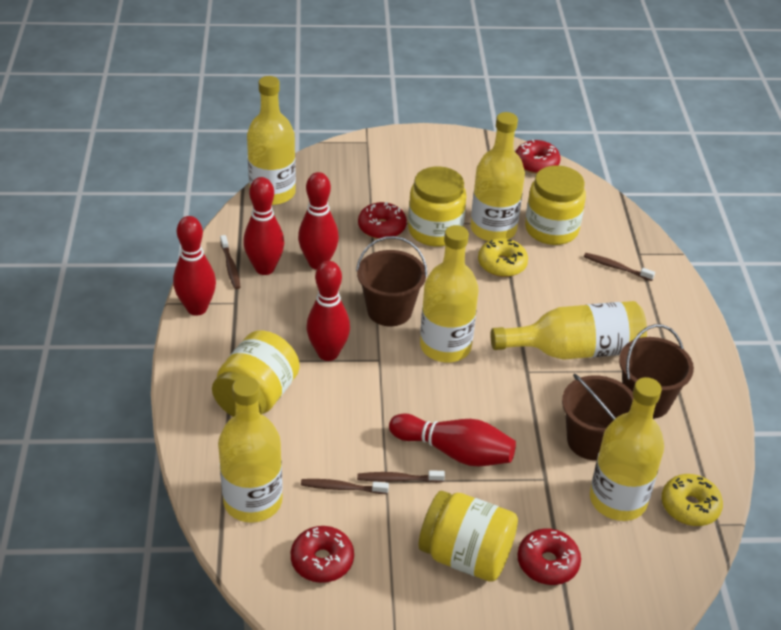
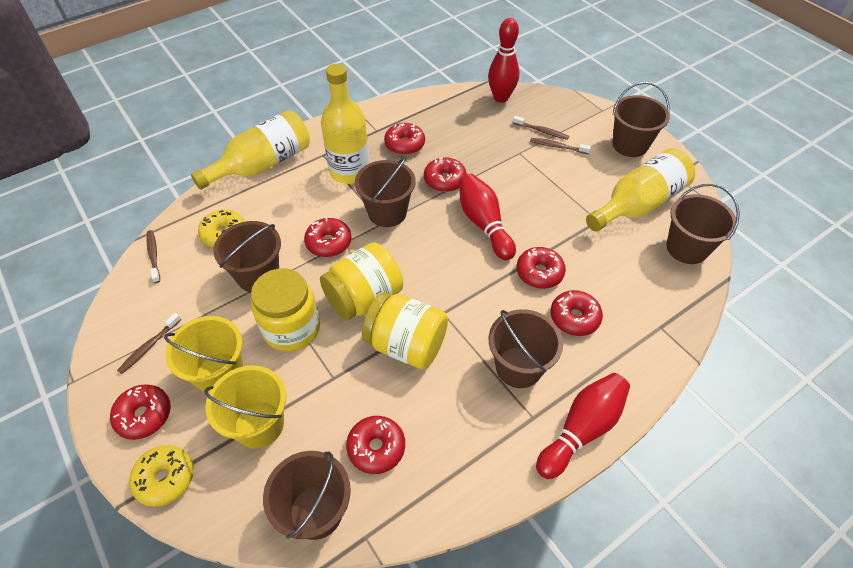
brown bucket: [356,236,427,326] [562,373,633,460] [619,324,694,419] = 3 -> [213,221,281,293] [263,451,351,540] [355,156,416,227] [489,309,563,388] [612,82,670,157] [666,184,740,264] = 6
red bowling pin: [173,216,216,316] [243,177,284,275] [298,172,339,270] [307,261,350,361] [389,413,516,466] = 5 -> [459,173,516,260] [488,18,519,103] [536,373,630,479] = 3
red donut: [291,526,354,583] [358,202,407,239] [516,140,561,174] [517,528,581,585] = 4 -> [110,384,171,440] [304,218,351,257] [346,416,405,474] [384,123,425,155] [424,157,467,192] [517,247,566,289] [550,290,603,336] = 7
yellow bottle: [218,377,283,523] [247,76,296,205] [420,225,479,362] [470,112,525,241] [490,301,647,360] [590,377,664,521] = 6 -> [191,110,310,190] [321,64,370,184] [586,148,695,232] = 3
yellow bucket: none = 0 -> [164,316,243,393] [204,365,286,448] = 2
yellow jar: [212,330,300,417] [408,166,467,247] [418,491,518,582] [525,165,586,245] = 4 -> [251,268,320,351] [320,242,403,320] [362,292,448,369] = 3

